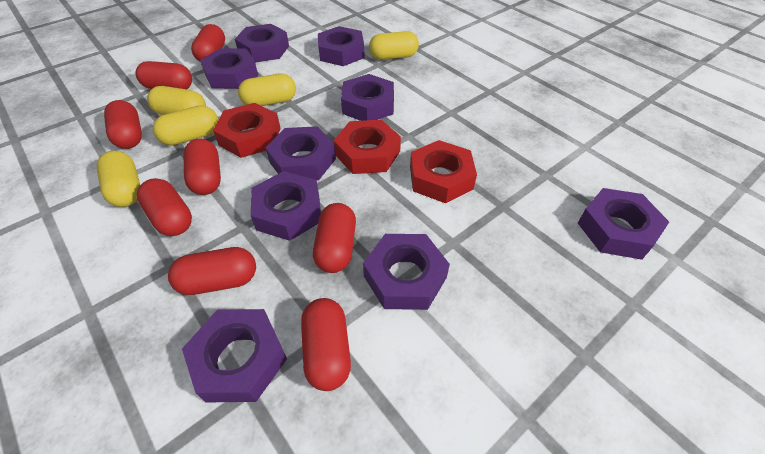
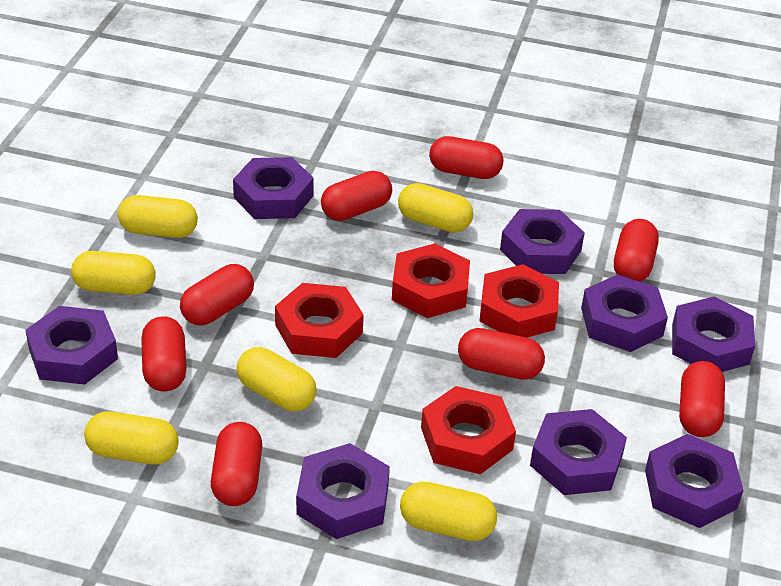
purple nut: [182,309,287,403] [200,48,258,89] [235,24,289,62] [251,171,321,241] [265,126,336,180] [318,26,365,66] [341,74,394,121] [363,234,450,310] [578,188,669,260] = 9 -> [26,306,118,385] [233,157,314,219] [296,443,390,539] [500,209,585,274] [530,409,627,495] [581,274,668,352] [645,434,744,528] [672,296,755,372] = 8
red nut: [213,103,281,158] [334,120,401,174] [410,140,477,203] = 3 -> [275,283,364,358] [392,243,470,318] [421,386,516,474] [479,264,559,338] = 4
yellow capsule: [97,151,140,207] [147,86,206,115] [153,105,218,145] [238,73,296,106] [369,31,419,60] = 5 -> [71,251,156,295] [84,412,179,464] [118,195,198,238] [237,347,317,412] [398,183,473,233] [400,482,497,541] = 6

